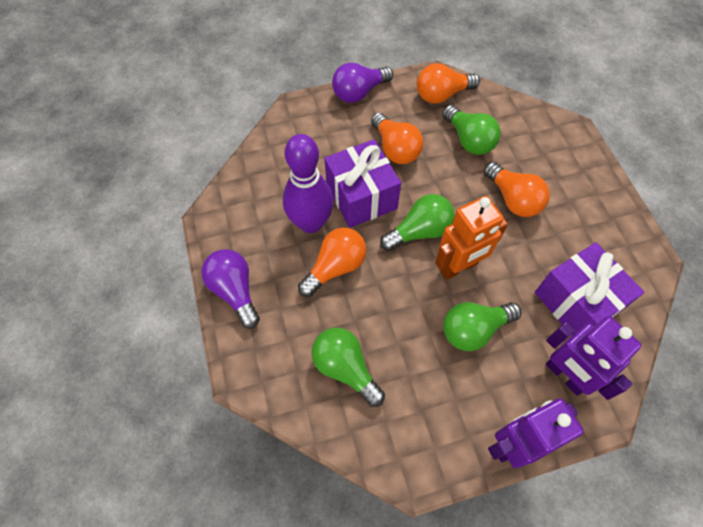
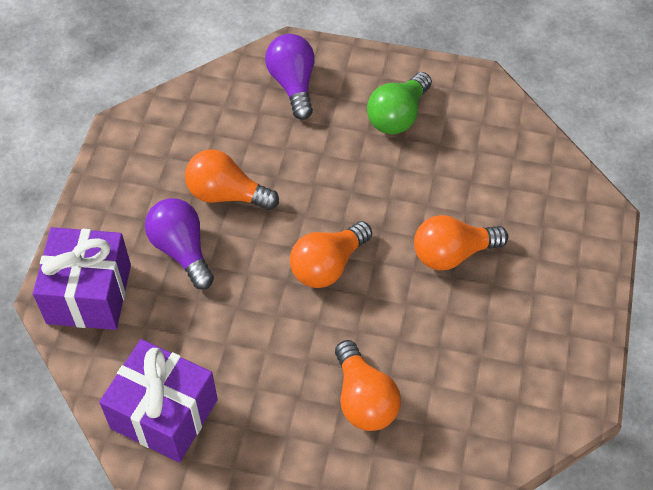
green light bulb: [312,328,385,407] [380,194,455,251] [442,105,501,155] [443,302,521,351] = 4 -> [367,72,432,134] = 1
orange robot: [435,196,508,280] = 1 -> none = 0
purple bowling pin: [283,134,334,233] = 1 -> none = 0
purple robot: [488,399,584,468] [546,316,641,400] = 2 -> none = 0

